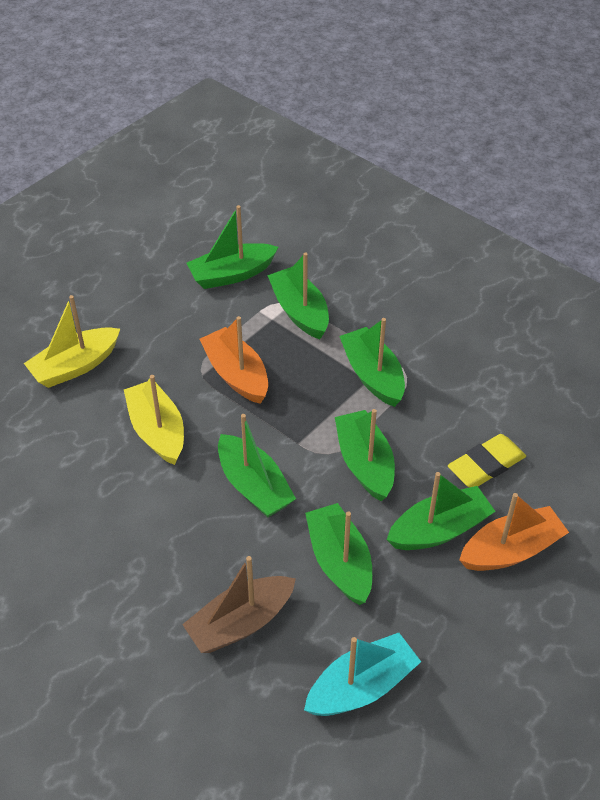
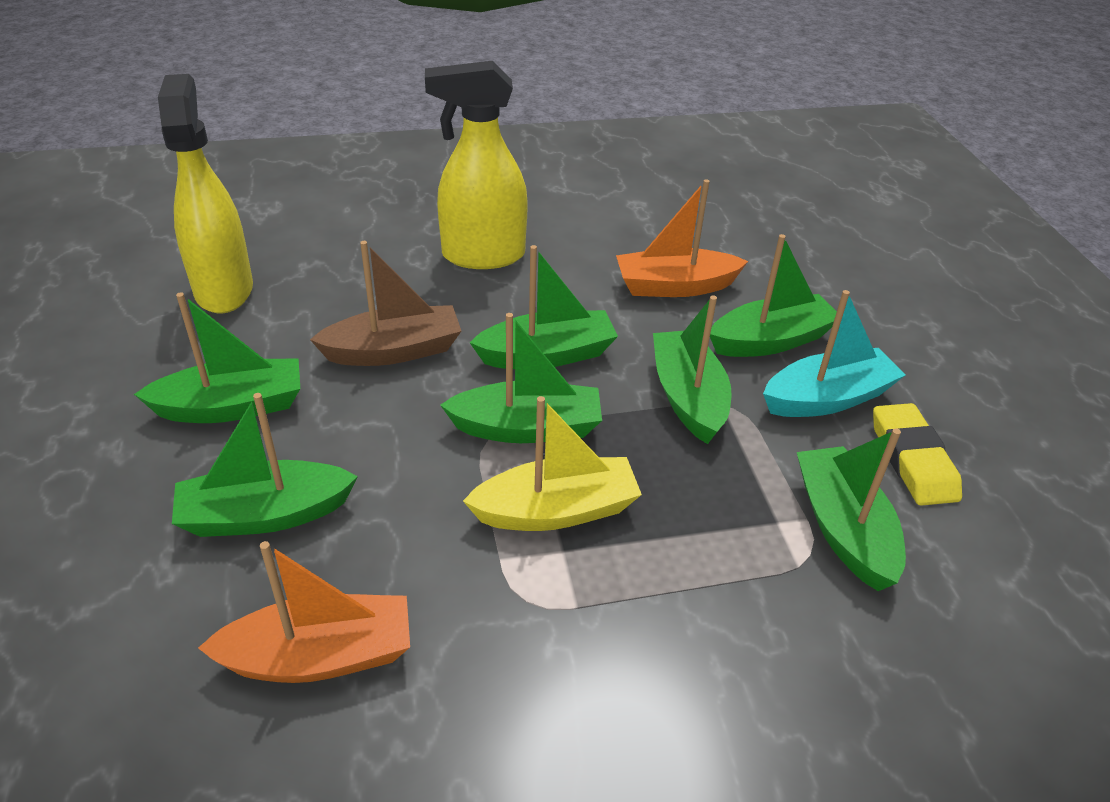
yellow boat: [24,295,120,388] [124,375,184,465] = 2 -> [463,396,642,531] = 1
yellow spray bottle: none = 0 -> [158,74,253,313] [425,61,528,269] = 2

